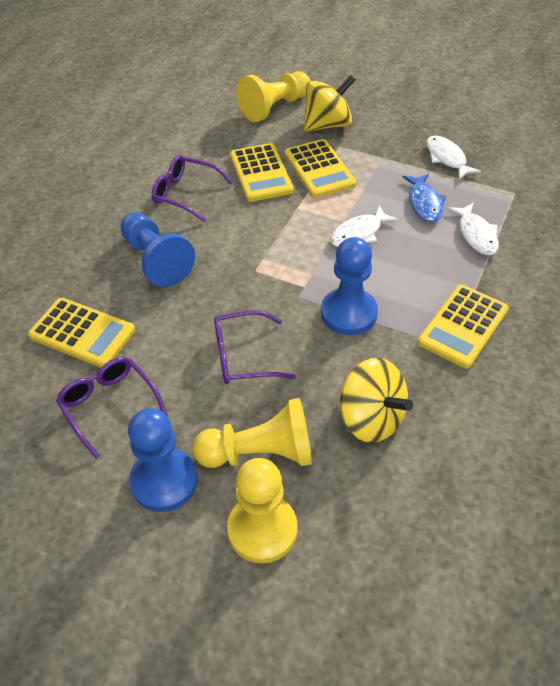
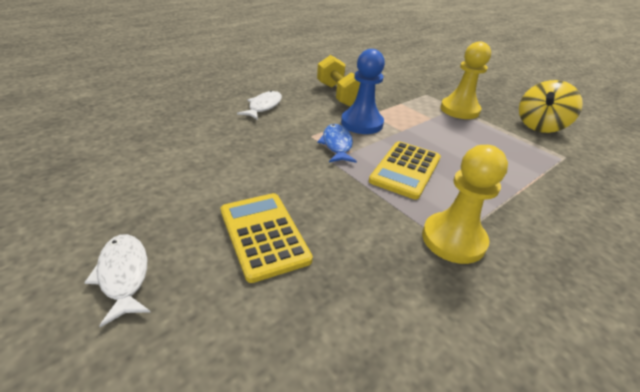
blue pawn: [121,212,195,287] [128,408,197,512] [321,237,378,335] = 3 -> [341,49,385,134] = 1
purple glasses: [56,357,168,459] [152,155,233,222] [214,310,296,384] = 3 -> none = 0
white fish: [330,205,398,247] [426,135,481,180] [447,202,499,255] = 3 -> [84,234,150,327] [237,91,282,120] = 2
yellow calculator: [28,298,135,368] [230,143,294,202] [284,139,356,198] [417,284,509,369] = 4 -> [221,193,313,283] [369,141,441,200] = 2
yellow dumbbell: none = 0 -> [317,55,360,107] = 1
yellow pawn: [192,398,312,468] [227,458,298,563] [236,71,311,122] = 3 -> [422,145,508,264] [440,41,491,119] = 2
yellow spinning top: [304,75,355,132] [340,358,413,443] = 2 -> [519,80,583,133] = 1

